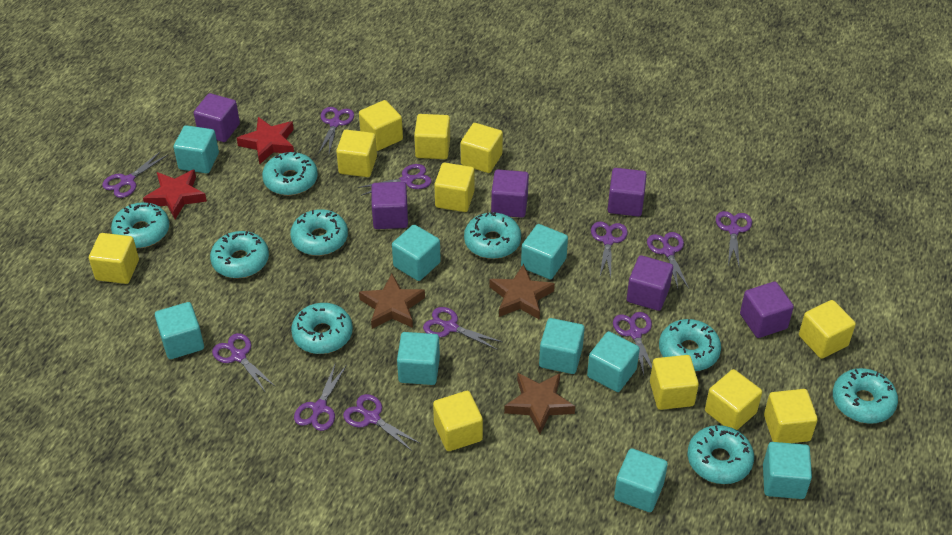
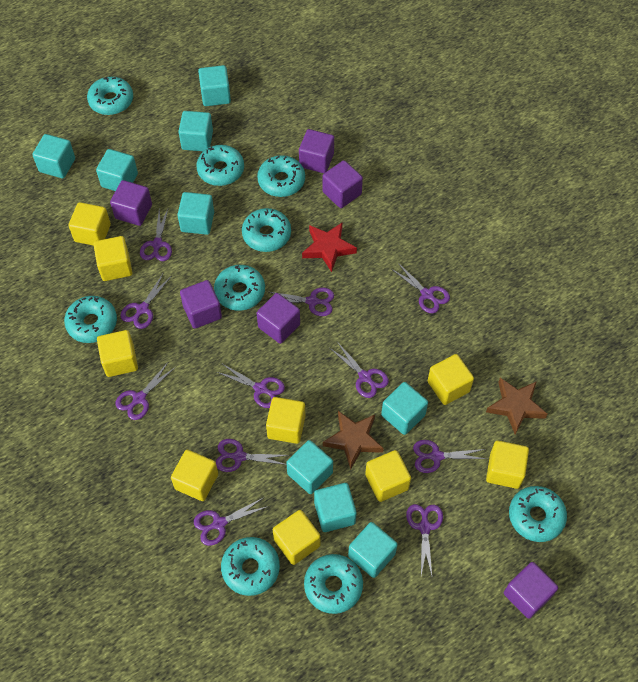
brown star: [359,274,425,329] [489,264,555,320] [504,373,575,434] = 3 -> [323,411,384,470] [486,378,548,435] = 2
red star: [143,169,207,219] [237,117,294,165] = 2 -> [302,222,357,272] = 1
yellow cube: [89,233,139,284] [336,130,377,177] [359,100,403,151] [414,114,450,159] [433,391,483,451] [434,163,475,212] [461,123,503,173] [650,355,699,410] [705,369,762,430] [764,389,818,443] [799,300,856,359] = 11 -> [68,202,111,246] [93,236,132,281] [97,330,138,377] [171,450,218,501] [266,397,305,444] [273,510,320,565] [365,450,411,502] [428,354,474,405] [486,441,529,489] = 9

